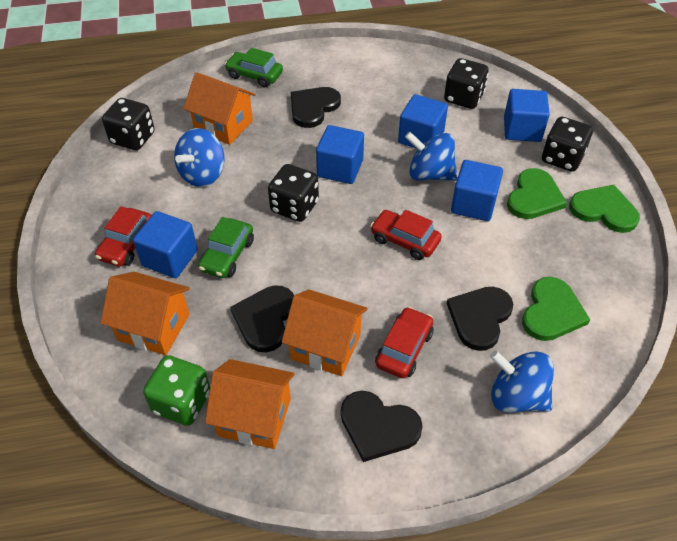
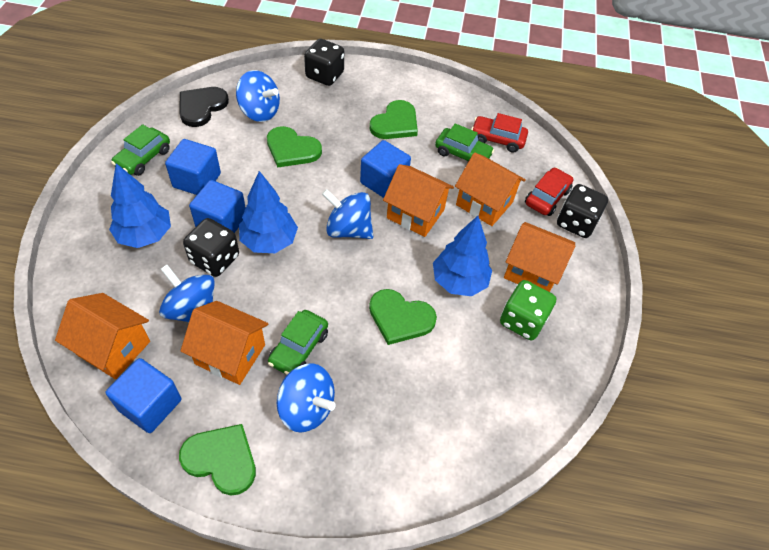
black dice: [102,98,155,150] [268,164,319,222] [444,58,489,109] [542,117,593,172] = 4 -> [183,218,239,277] [304,39,344,86] [557,184,608,238] = 3
black heart: [230,285,294,352] [291,87,341,128] [341,391,423,462] [447,287,513,351] = 4 -> [179,87,229,127] = 1
blue cube: [133,211,198,278] [316,125,364,184] [398,94,448,149] [451,160,503,221] [504,89,550,142] = 5 -> [105,358,181,433] [165,139,221,195] [189,180,246,233] [360,140,411,198] = 4
blue spinning top: [174,128,224,187] [405,132,457,181] [490,350,554,413] = 3 -> [159,265,215,322] [236,70,280,122] [277,363,336,433] [322,189,373,239] = 4
blue tree: none = 0 -> [109,163,171,248] [239,171,298,253] [433,216,492,296] = 3
green car: [198,217,254,278] [225,48,283,87] = 2 -> [111,124,170,176] [268,310,328,375] [435,123,494,162] = 3
green heart: [507,168,567,219] [522,277,590,341] [569,185,640,233] = 3 -> [179,424,256,496] [267,126,322,168] [369,289,437,345] [370,100,418,139] = 4
orange house: [100,272,190,355] [183,72,256,145] [205,359,295,449] [282,289,368,376] = 4 -> [55,293,150,379] [181,301,268,385] [383,164,454,237] [455,152,526,226] [504,222,575,292] = 5
red car: [95,206,152,266] [370,210,442,260] [375,307,434,378] = 3 -> [471,113,528,153] [525,167,573,216] = 2

